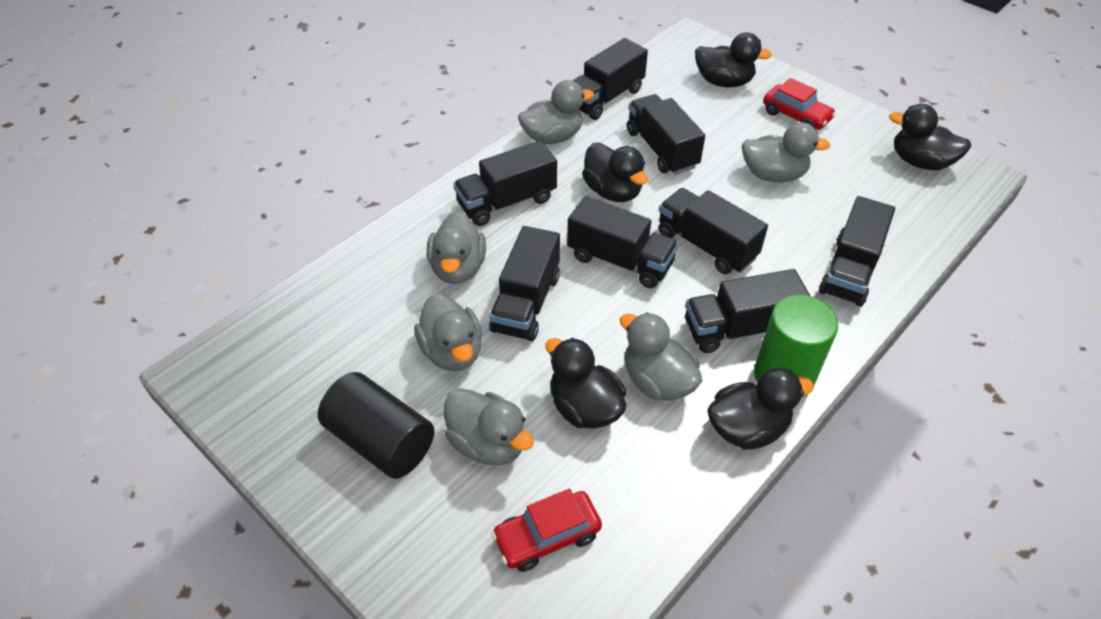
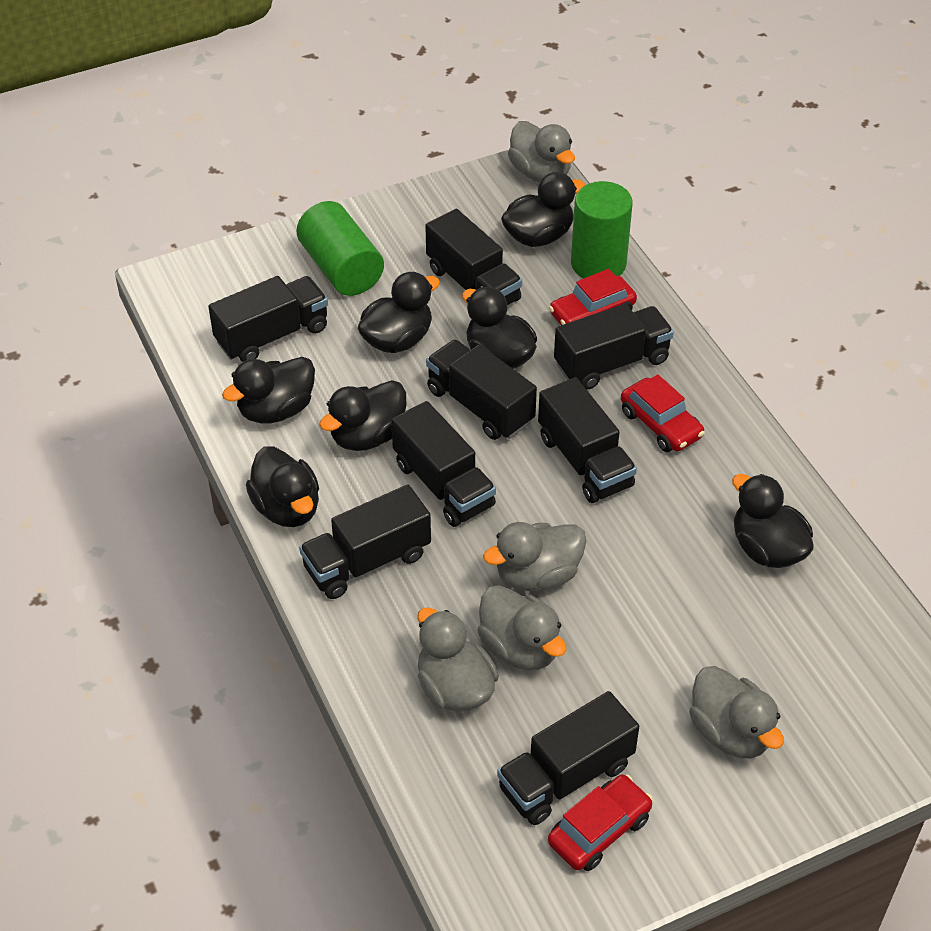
black cylinder: [318,372,434,479] = 1 -> none = 0
black duck: [546,338,626,429] [582,143,648,202] [695,32,772,87] [707,368,814,450] [889,104,972,170] = 5 -> [222,357,315,424] [246,446,319,527] [319,380,407,451] [358,272,440,353] [462,287,537,369] [501,172,585,247] [732,474,813,568] = 7
green cylinder: [754,295,838,398] = 1 -> [296,201,384,296] [571,181,633,278] = 2
grey duck: [414,293,482,372] [427,211,486,284] [444,388,534,466] [518,80,594,144] [620,312,702,401] [742,122,830,182] = 6 -> [417,607,499,712] [477,585,566,670] [483,522,586,591] [508,121,575,182] [689,666,784,758] = 5
red car: [491,488,602,572] [763,78,836,130] = 2 -> [548,774,653,871] [549,269,637,325] [621,375,705,452] = 3

